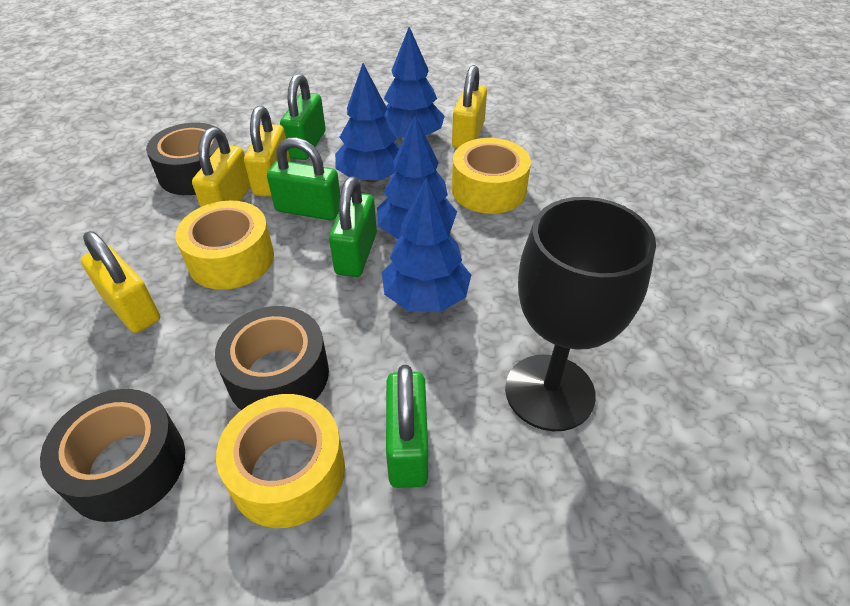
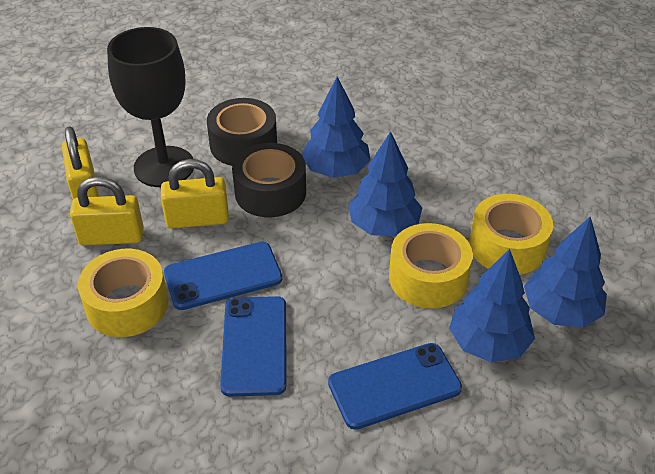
black tape: [40,389,185,522] [146,122,219,195] [215,306,329,410] = 3 -> [207,98,277,166] [232,143,306,217] = 2
blue phone: none = 0 -> [164,242,282,310] [220,296,286,397] [328,343,462,430] = 3
green padlock: [267,138,340,220] [280,74,325,160] [329,177,377,277] [386,365,428,488] = 4 -> none = 0
yellow padlock: [81,231,160,333] [192,127,251,207] [244,106,290,197] [452,65,487,148] = 4 -> [62,126,99,199] [70,176,144,245] [161,159,229,229] = 3

